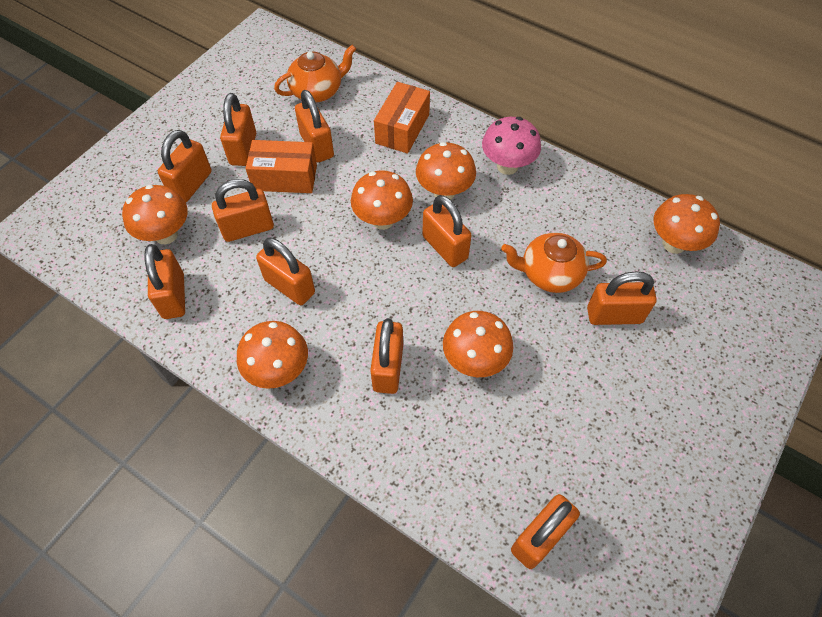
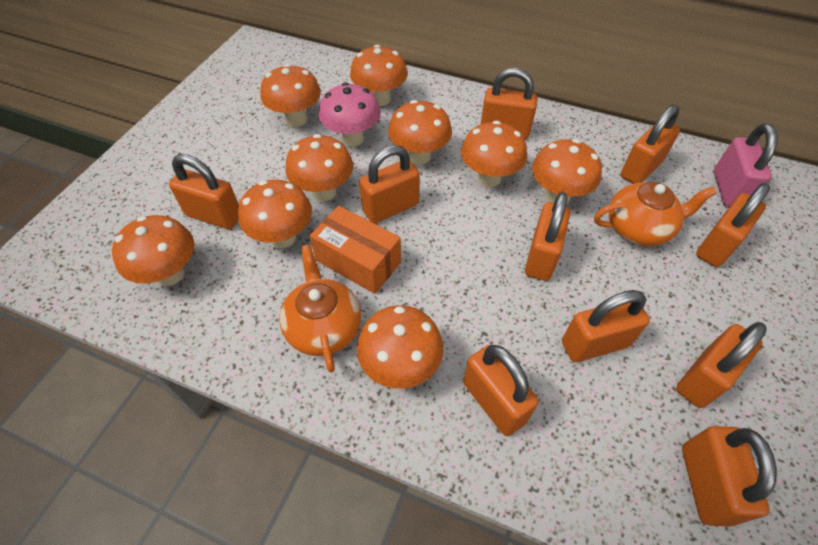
orange box: [246,140,317,193] [374,82,430,154] = 2 -> [310,206,401,294] = 1
orange mushroom: [122,185,188,244] [237,321,308,389] [351,170,413,230] [416,142,476,200] [443,311,513,377] [654,194,720,254] = 6 -> [112,215,194,286] [238,180,312,248] [261,64,321,127] [285,134,353,201] [350,45,408,106] [357,305,443,389] [388,100,452,165] [461,121,527,187] [532,139,602,203] = 9
pink padlock: none = 0 -> [714,123,778,207] = 1

